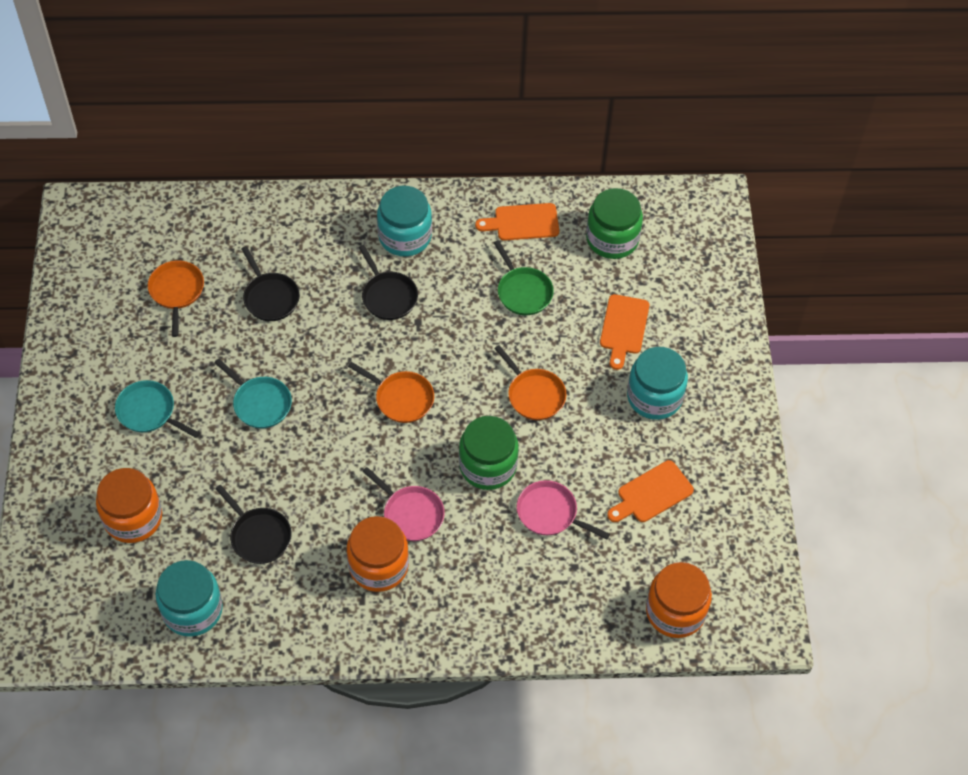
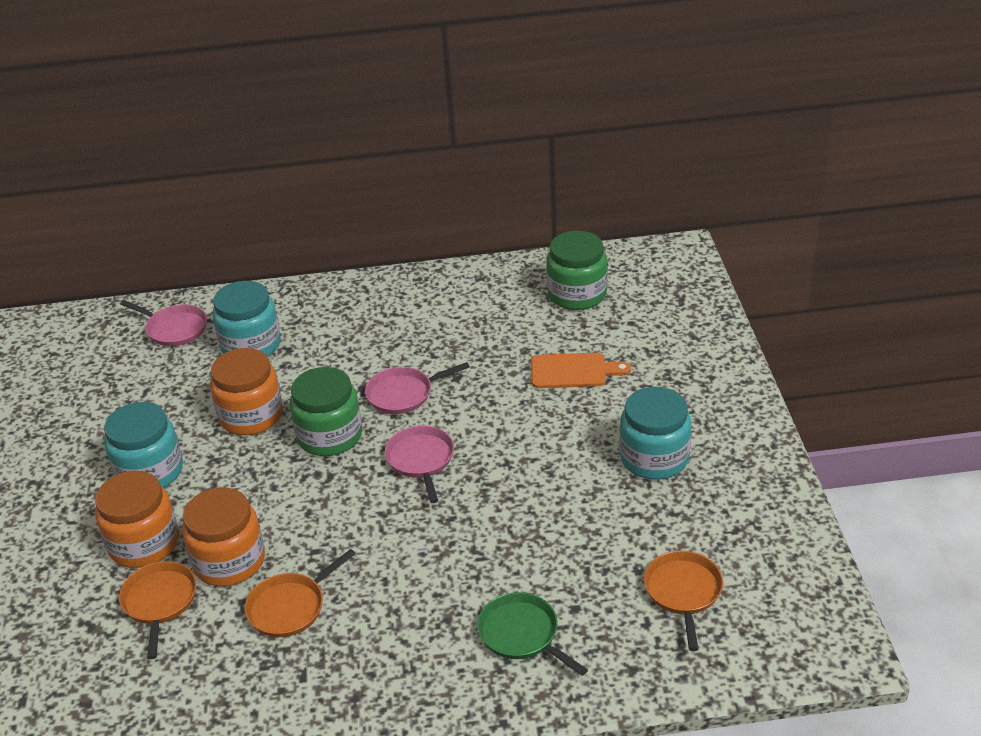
black pan: [215,485,292,564] [241,246,300,321] [359,245,418,320] = 3 -> none = 0
orange cutting board: [475,203,559,241] [600,294,649,370] [607,460,694,522] = 3 -> [531,353,631,388] = 1
pink pan: [362,467,445,541] [517,480,610,539] = 2 -> [120,300,207,346] [365,362,470,414] [385,425,454,503] = 3
turquoise pan: [115,380,200,438] [214,359,292,428] = 2 -> none = 0

